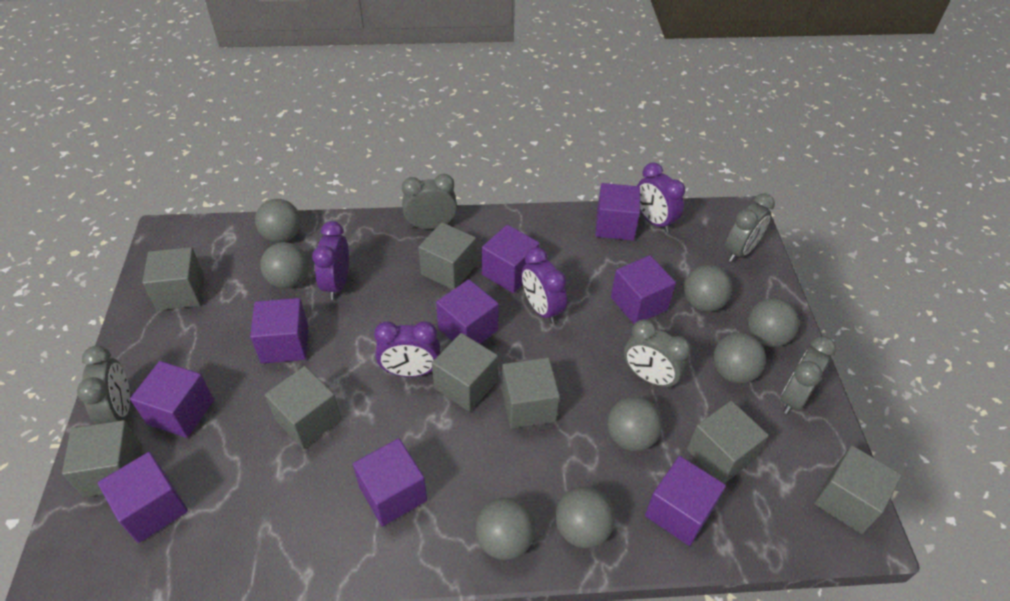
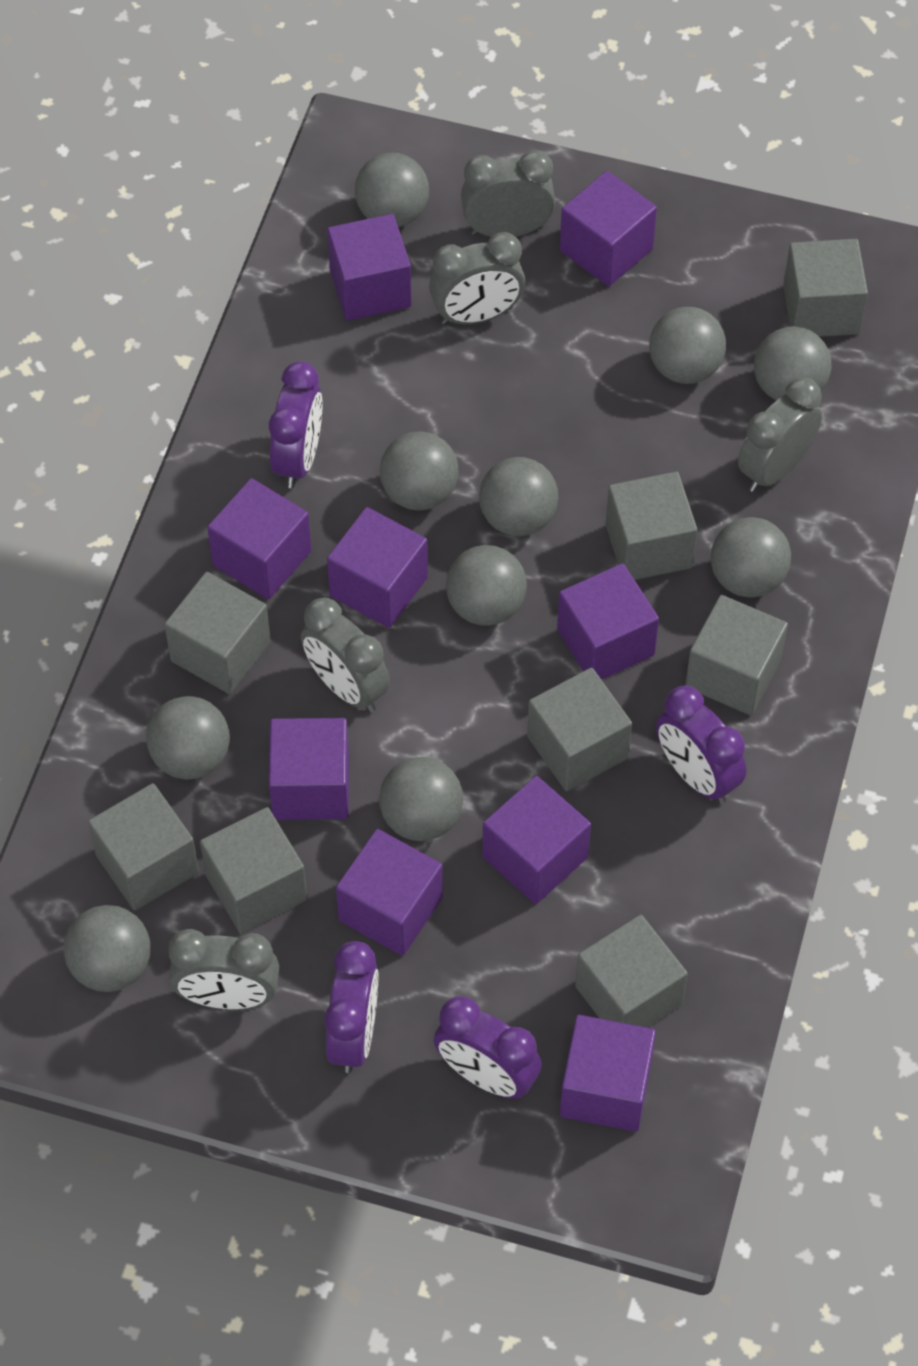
grey ball: [255,199,301,243] [260,242,308,288] [475,497,535,560] [555,487,615,548] [607,397,662,451] [684,265,732,312] [713,333,766,384] [748,298,799,347] = 8 -> [64,905,151,992] [146,696,230,779] [355,152,429,227] [379,757,463,841] [380,431,459,510] [446,545,527,626] [479,457,558,536] [649,307,726,384] [711,517,791,597] [754,326,832,401] = 10

